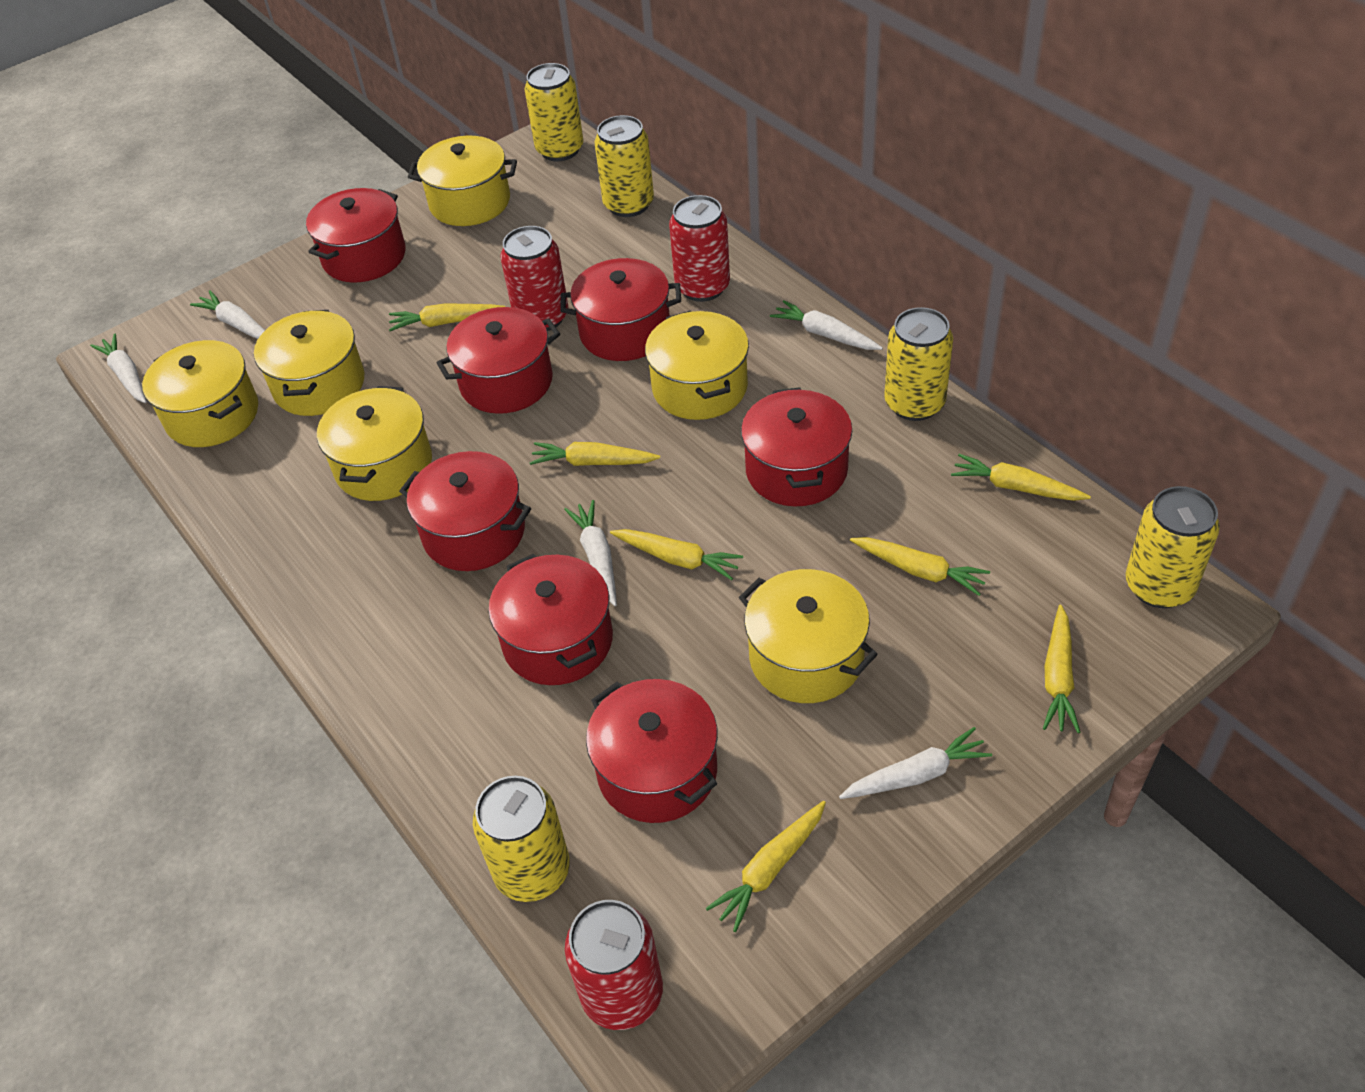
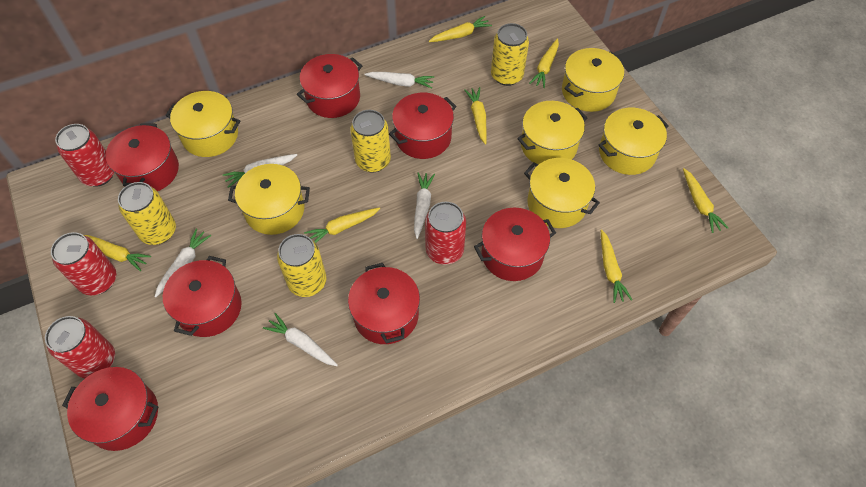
red can: [501,226,568,331] [565,900,663,1030] [669,195,730,302] = 3 -> [45,316,115,379] [51,232,116,295] [55,124,114,187] [425,202,466,265] = 4
yellow can: [473,776,570,902] [524,63,584,161] [594,115,654,217] [884,307,953,421] [1126,486,1220,608] = 5 -> [118,182,176,245] [277,234,326,297] [350,110,391,173] [491,23,529,86] = 4

